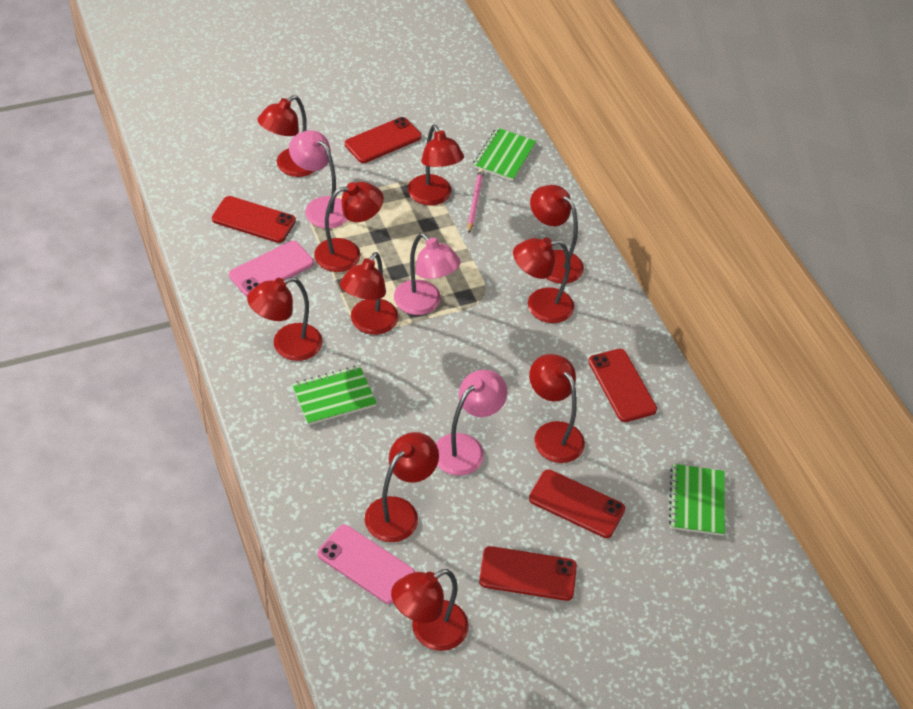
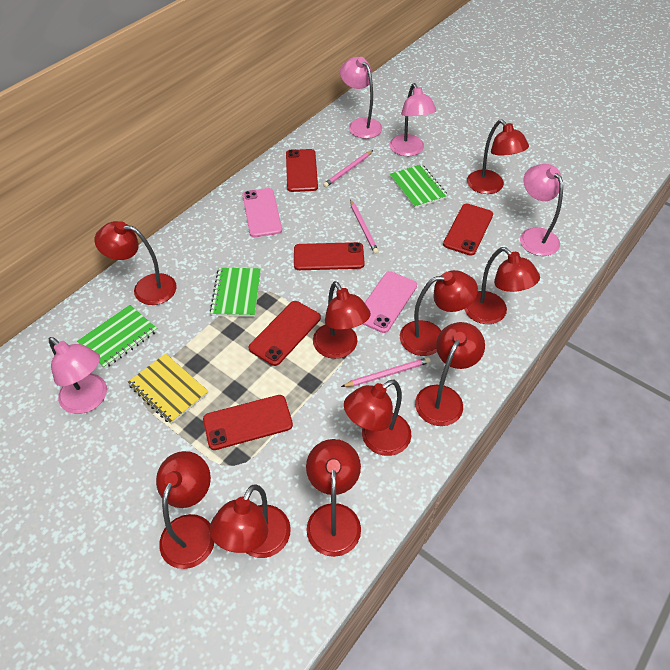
pink lamp: [289,130,347,229] [394,233,461,315] [436,370,508,476] = 3 -> [49,337,107,414] [340,57,382,139] [390,83,437,156] [520,164,563,256] = 4
pink pencil: [468,169,484,233] = 1 -> [323,150,373,188] [341,357,431,387] [350,200,379,254] = 3
yellow notebook: none = 0 -> [128,353,208,424] = 1

